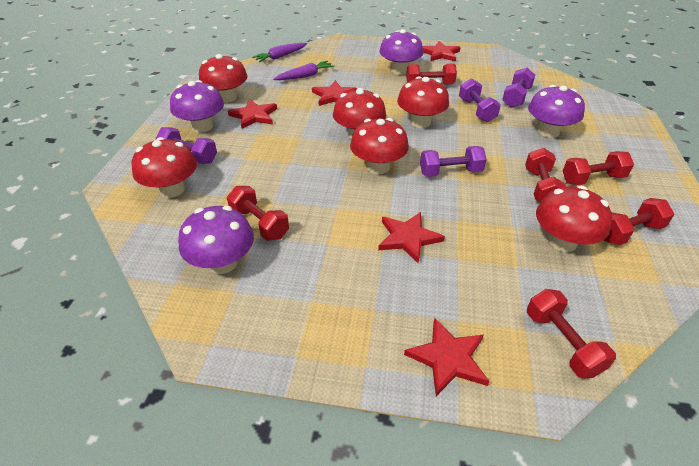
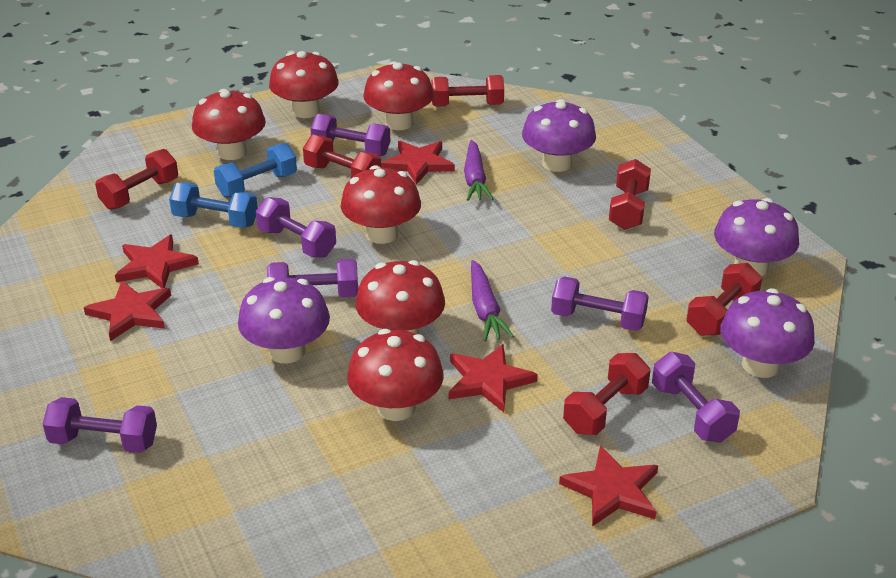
blue dumbbell: none = 0 -> [169,182,258,228] [214,143,297,198] = 2
purple dumbbell: [156,127,217,164] [420,146,487,177] [459,79,501,122] [502,68,535,107] = 4 -> [43,397,157,453] [256,197,336,258] [267,259,358,298] [310,114,391,156] [551,276,649,331] [652,352,740,443] = 6

